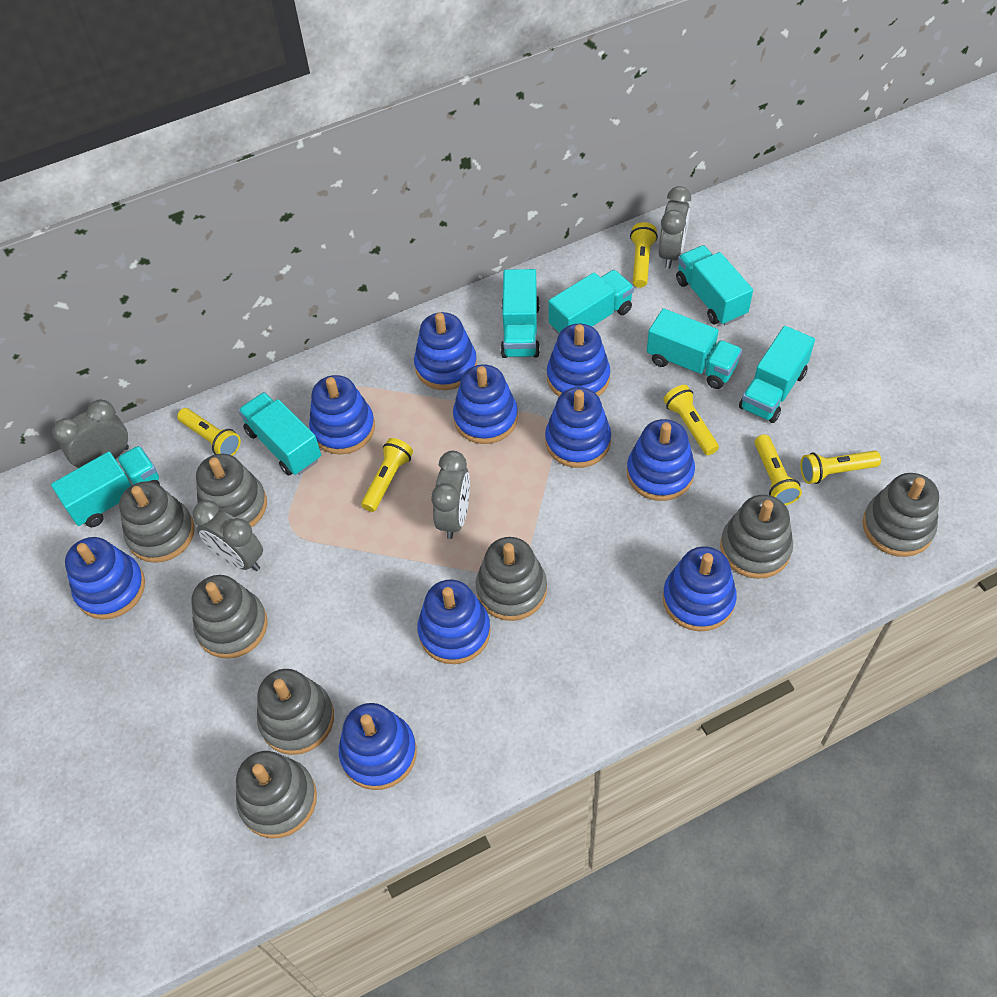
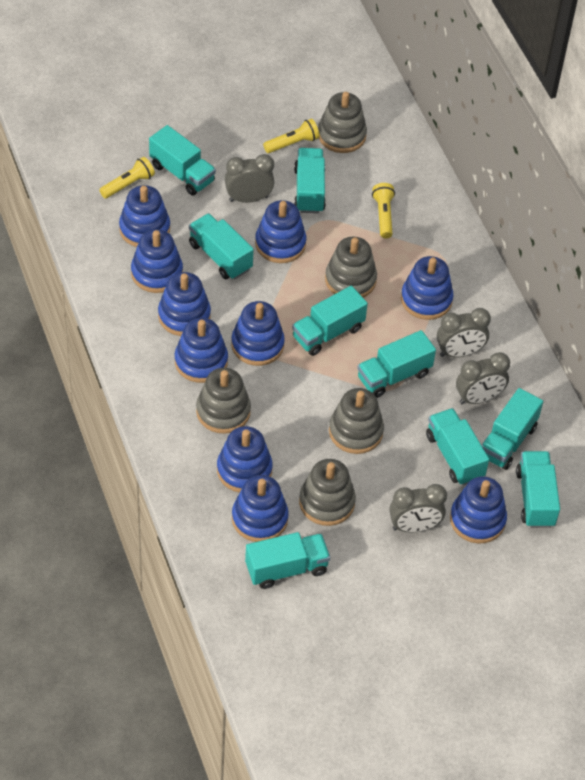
grey stacking toy: [119,481,195,563] [191,575,268,659] [196,454,267,528] [236,751,317,839] [257,669,334,755] [476,537,547,621] [720,495,793,579] [863,473,939,557] = 8 -> [196,368,251,434] [299,459,356,526] [318,92,367,153] [325,236,377,298] [329,388,384,454] = 5
turquoise truck: [51,446,160,527] [238,392,321,475] [501,269,540,358] [548,270,634,335] [647,308,742,389] [676,245,753,325] [739,326,815,423] = 7 -> [149,125,216,196] [189,213,254,279] [245,532,330,589] [292,286,368,356] [294,148,326,213] [357,330,436,398] [426,408,489,485] [481,388,543,470] [516,451,560,528] = 9
yellow flashlight: [177,408,241,456] [361,438,413,512] [630,222,658,288] [664,385,719,455] [755,434,802,505] [800,451,881,484] = 6 -> [99,157,155,198] [263,119,320,153] [372,183,395,238] = 3

